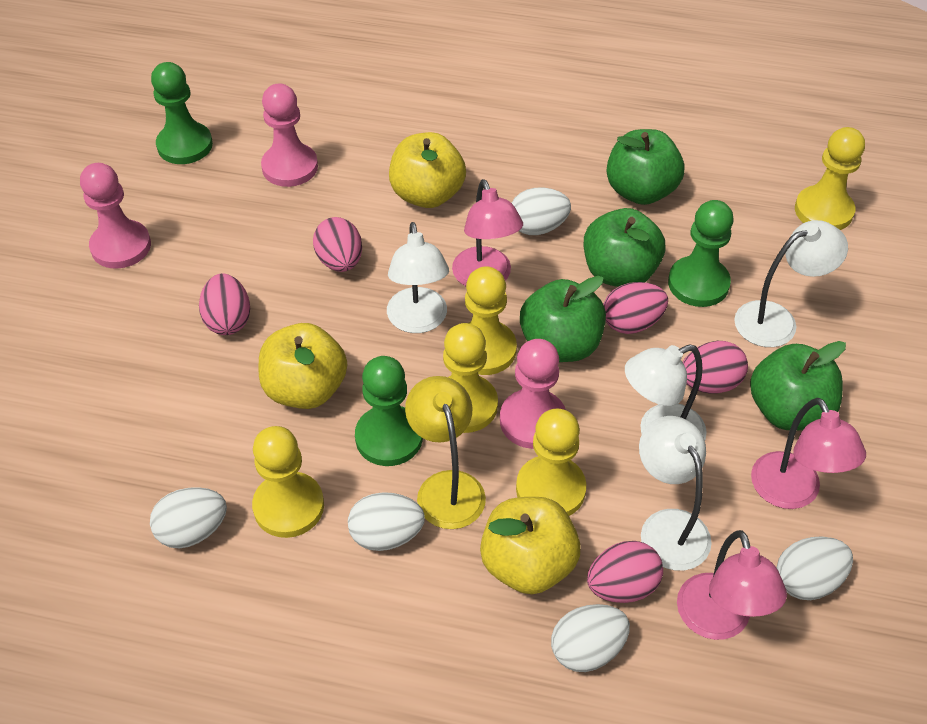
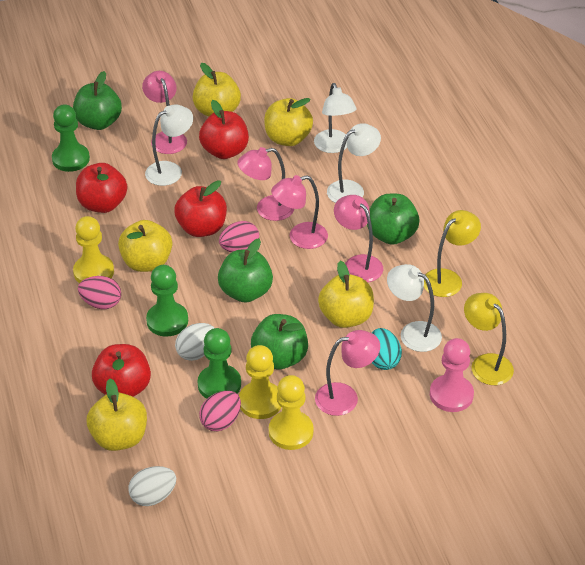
pink egg: [199,273,250,335] [313,217,362,272] [587,541,663,603] [603,282,668,334] [683,341,748,393] = 5 -> [78,276,121,309] [199,391,241,431] [219,221,259,253] = 3
pink lamp: [452,179,523,286] [677,530,787,640] [751,398,866,509] = 3 -> [142,71,187,154] [237,147,294,221] [271,175,328,249] [315,330,380,416] [334,195,383,282] = 5
pink pawn: [80,163,151,269] [261,83,318,187] [500,339,566,449] = 3 -> [430,338,474,412] = 1
red apple: none = 0 -> [76,163,127,213] [92,344,151,397] [174,180,227,237] [199,100,249,159] = 4
turquoise egg: none = 0 -> [372,328,402,370] = 1
white egg: [150,487,227,548] [348,492,425,551] [512,187,571,235] [551,604,630,672] [776,536,853,600] = 5 -> [128,466,176,506] [175,323,214,361] = 2
yellow apple: [259,323,347,409] [389,132,466,208] [480,497,581,594] = 3 -> [87,379,147,451] [118,220,172,272] [193,63,241,117] [264,98,313,146] [318,261,374,328] = 5
yellow lamp: [405,376,486,529] = 1 -> [424,210,481,297] [464,293,514,385] = 2
yellow pawn: [252,426,324,538] [443,323,498,433] [465,266,517,375] [516,409,586,516] [795,127,865,230] = 5 -> [73,216,114,283] [239,345,282,419] [269,375,314,450] = 3

